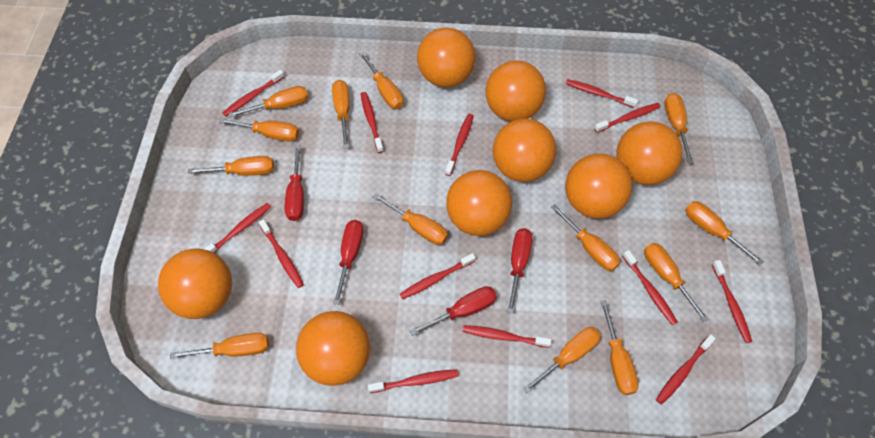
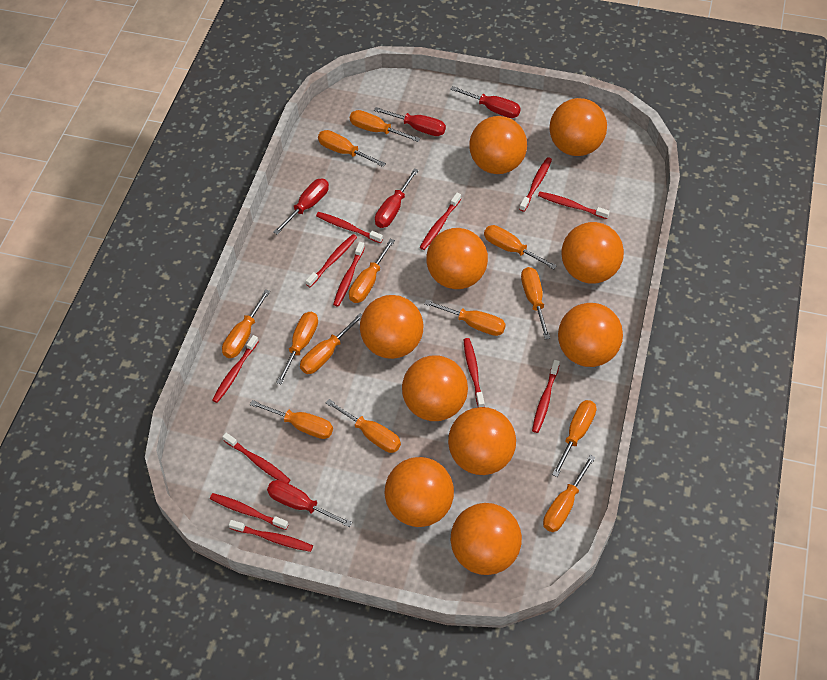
orange ball: [158,248,232,319] [296,311,370,386] [417,27,476,88] [446,170,512,236] [486,61,546,121] [493,118,556,182] [565,154,632,219] [616,121,683,185] = 8 -> [360,295,423,359] [385,457,454,527] [402,356,468,421] [426,228,488,289] [448,407,516,475] [451,503,522,575] [469,116,527,174] [549,98,607,156] [558,303,623,367] [561,222,624,284] = 10
red screwdriver: [285,145,304,221] [333,220,364,305] [410,286,497,336] [507,228,533,314] = 4 -> [267,480,352,527] [273,179,329,235] [374,107,446,136] [375,168,419,228] [450,86,521,118] = 5
red toothbrush: [204,203,271,253] [222,70,284,117] [259,219,304,288] [361,92,384,153] [368,369,459,393] [400,253,476,299] [445,114,474,176] [463,325,551,348] [566,79,638,108] [594,103,661,132] [622,250,678,325] [656,334,716,405] [712,260,752,343] = 13 -> [210,493,289,530] [212,335,259,403] [222,433,290,483] [229,520,313,552] [306,234,357,287] [316,212,383,243] [333,242,365,307] [420,193,461,250] [464,338,485,407] [519,157,552,212] [532,360,560,433] [538,192,610,219] = 12

